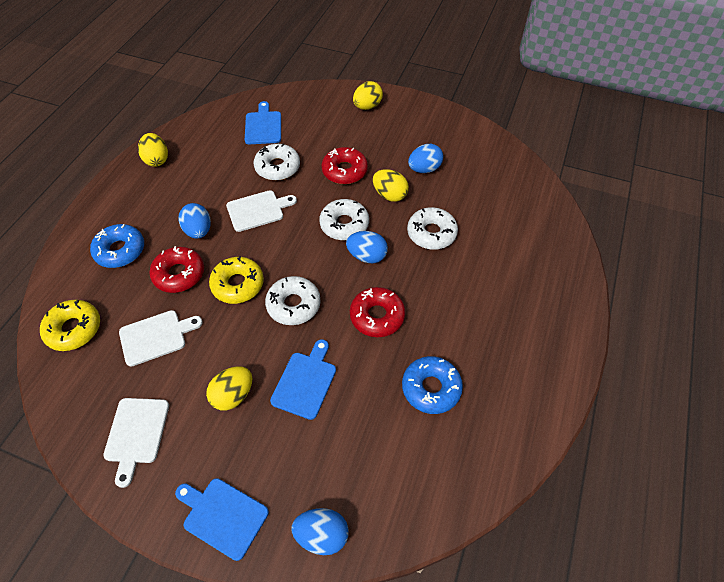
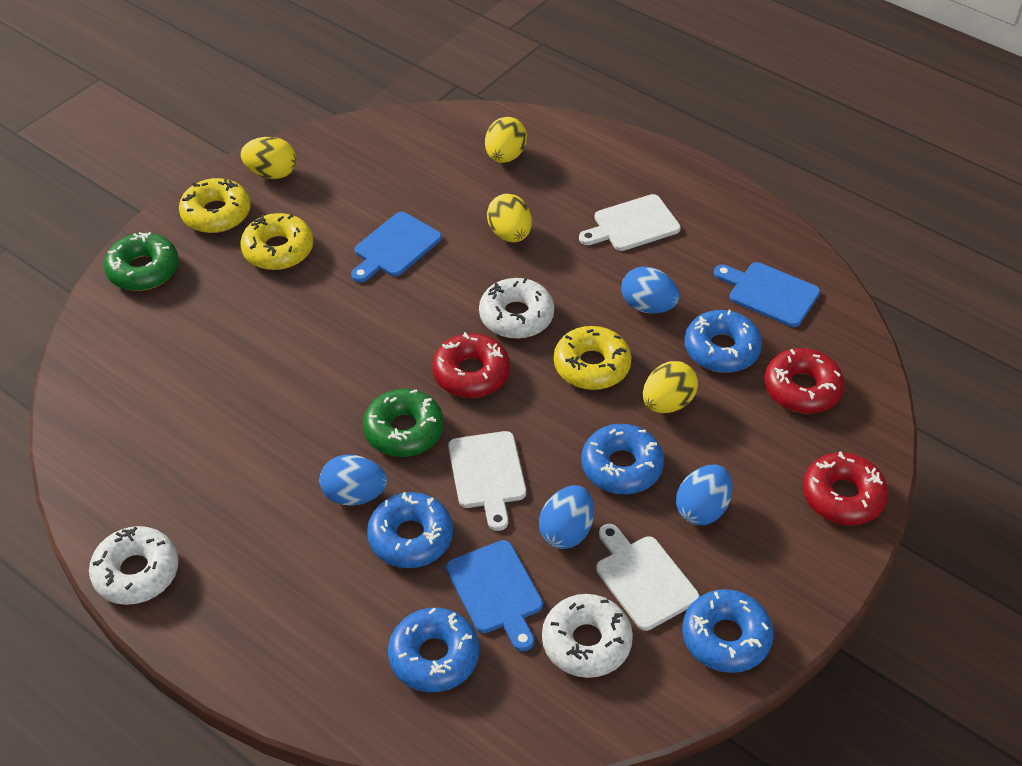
blue donut: [90,224,144,268] [402,356,463,414] = 2 -> [367,492,453,568] [388,608,479,692] [581,424,664,494] [682,589,774,673] [684,310,762,373] = 5
green donut: none = 0 -> [104,232,179,291] [363,389,444,457] = 2
white donut: [254,144,300,181] [265,276,321,325] [319,199,369,240] [407,207,458,250] = 4 -> [89,526,179,605] [479,278,554,339] [542,594,633,678] = 3
yellow donut: [40,300,100,351] [209,256,264,304] = 2 -> [179,178,251,233] [240,213,313,270] [554,326,631,390] = 3

